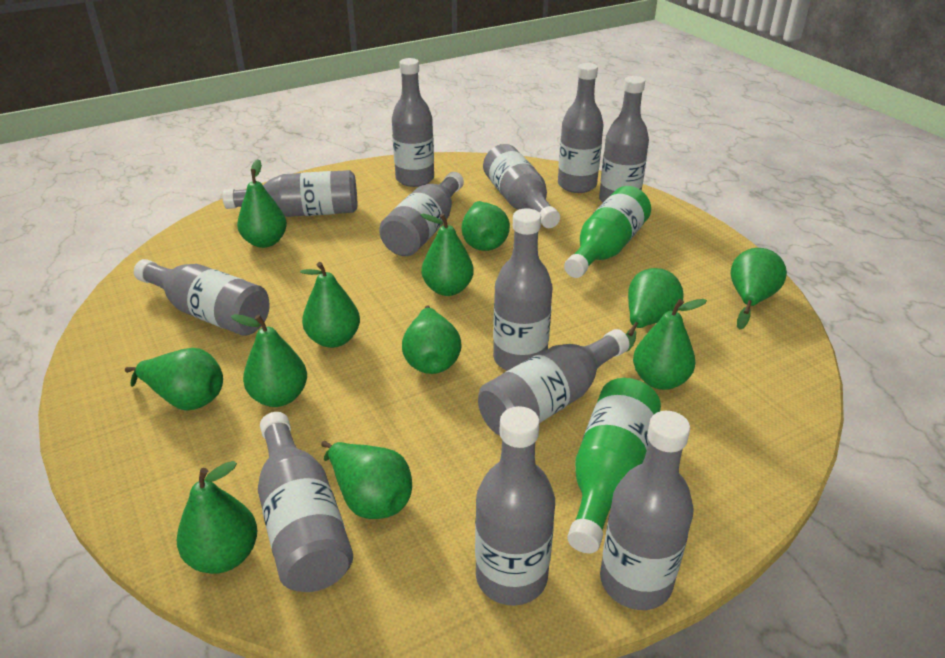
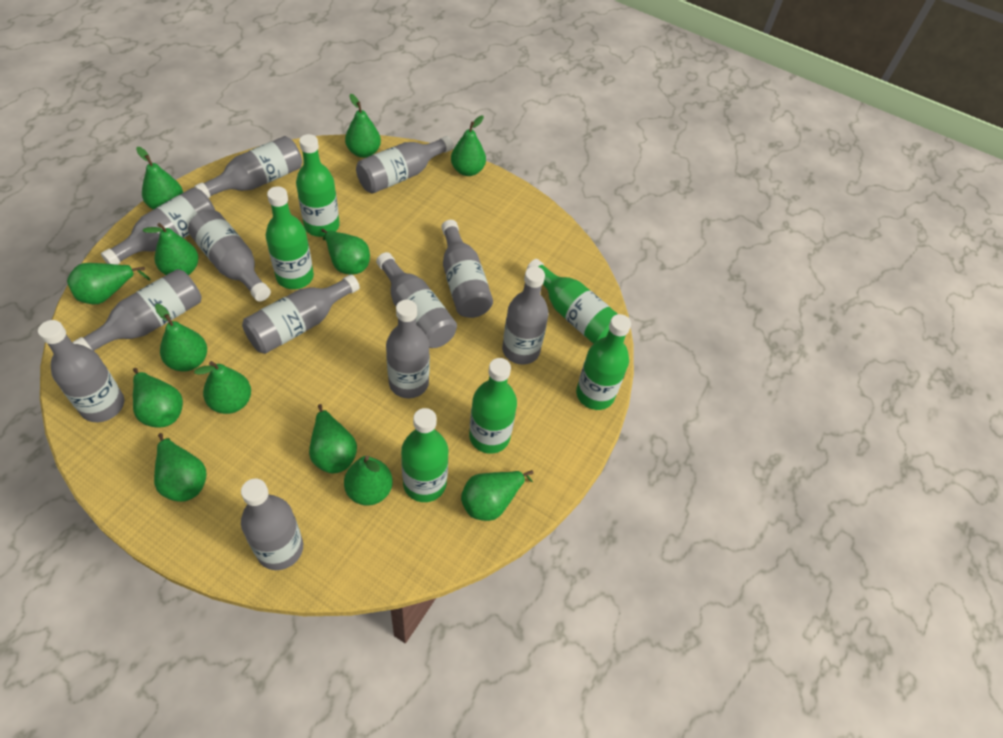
green bottle: [564,186,651,278] [567,378,661,553] = 2 -> [266,186,314,289] [296,134,340,237] [401,408,448,502] [469,358,517,454] [527,259,617,344] [576,314,631,410] = 6
green pear: [125,348,223,411] [177,461,257,574] [231,314,307,407] [237,159,287,248] [300,262,360,348] [321,441,412,519] [402,305,462,374] [421,213,474,296] [461,201,510,251] [626,268,683,352] [633,299,707,390] [731,248,787,330] = 12 -> [67,263,151,304] [133,368,183,428] [136,147,183,210] [143,223,198,275] [154,433,206,502] [155,304,207,371] [194,361,251,414] [309,404,357,473] [321,229,370,275] [344,456,393,506] [345,94,381,158] [451,115,486,176] [461,470,534,521] = 13

